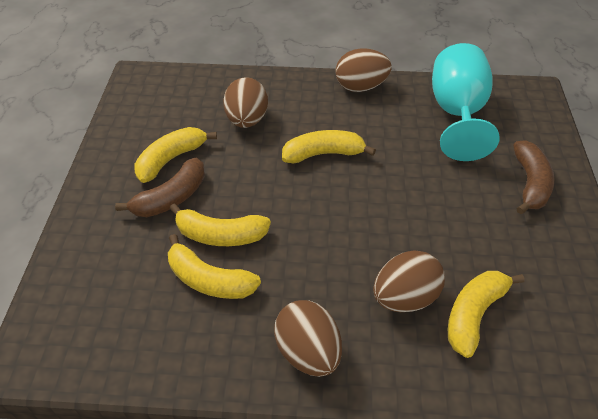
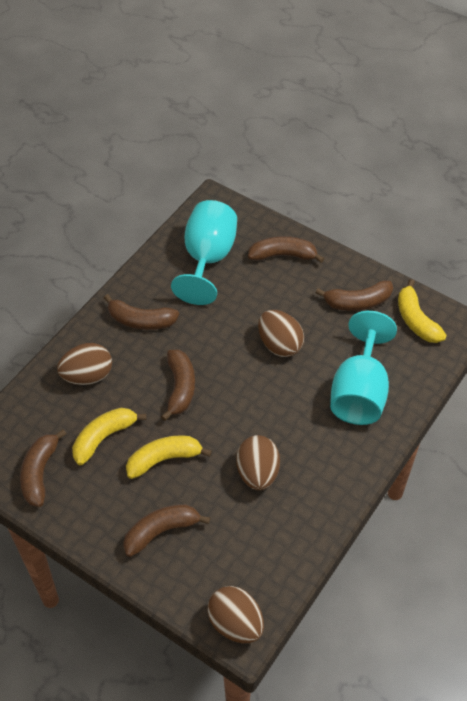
brown banana: [115,158,205,217] [513,140,554,214] = 2 -> [20,429,66,507] [104,294,179,330] [123,504,211,557] [161,350,195,421] [248,236,324,263] [316,280,393,311] = 6
turquoise goblet: [432,43,500,161] = 1 -> [171,200,237,305] [330,311,397,425] = 2
yellow banana: [134,127,217,183] [168,234,261,299] [170,203,271,246] [282,130,376,163] [448,271,525,358] = 5 -> [72,408,147,465] [126,435,212,479] [398,279,447,343] = 3

